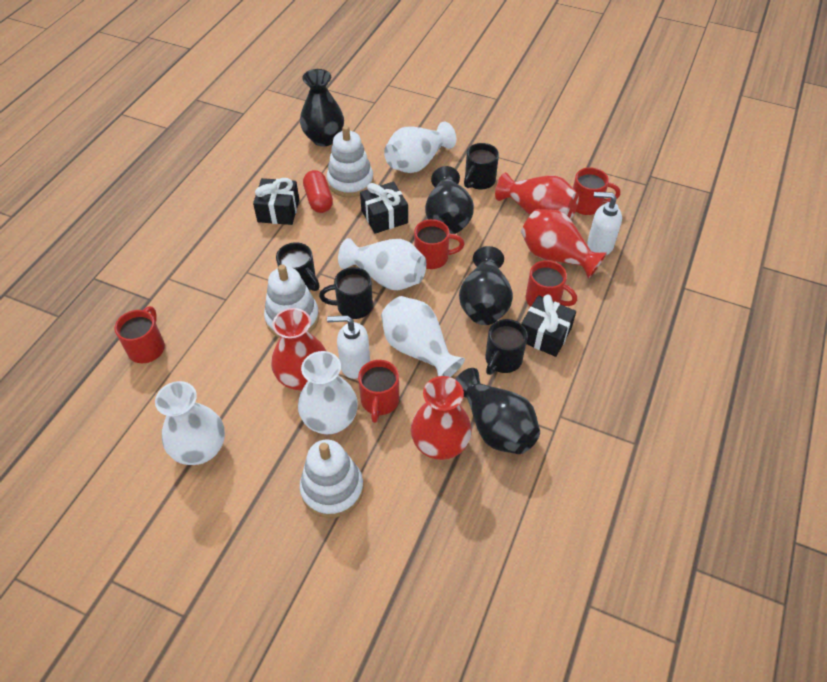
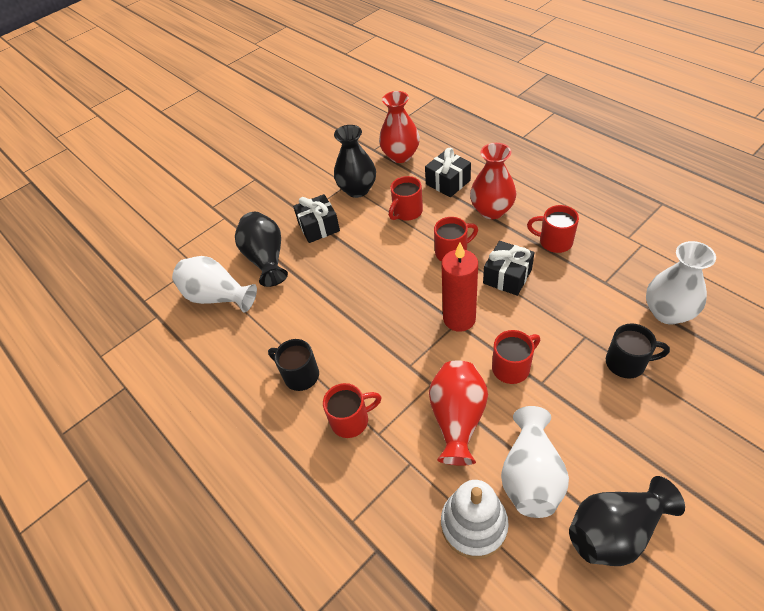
black mug: [276,243,320,291] [319,267,373,319] [464,143,499,190] [485,319,528,375] = 4 -> [268,339,319,391] [606,323,670,379] = 2
black vase: [300,69,344,146] [425,166,474,234] [455,368,540,454] [459,246,513,325] = 4 -> [235,212,288,287] [334,125,376,198] [569,476,685,566] = 3
red candle: none = 0 -> [441,243,478,332] = 1
red capsule: [303,170,333,213] = 1 -> none = 0
red vase: [271,308,326,391] [411,376,472,460] [495,172,579,219] [521,209,607,279] = 4 -> [379,91,420,163] [429,361,488,466] [470,143,516,219] = 3
white soap dispenser: [327,315,370,379] [587,192,622,255] = 2 -> none = 0
white stacking toy: [264,264,319,338] [300,440,363,518] [327,125,373,198] = 3 -> [441,480,509,559] = 1
white vase: [155,381,225,465] [298,351,358,434] [338,238,426,290] [381,296,465,377] [384,122,456,173] = 5 -> [172,256,257,313] [501,406,569,518] [646,241,716,324] = 3

